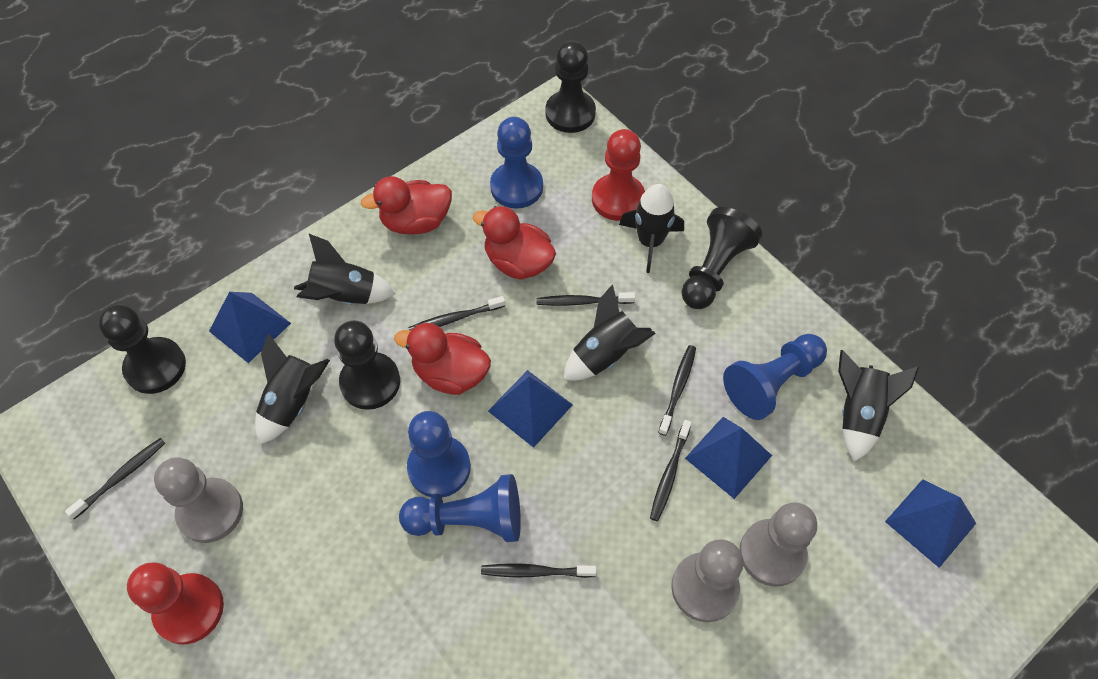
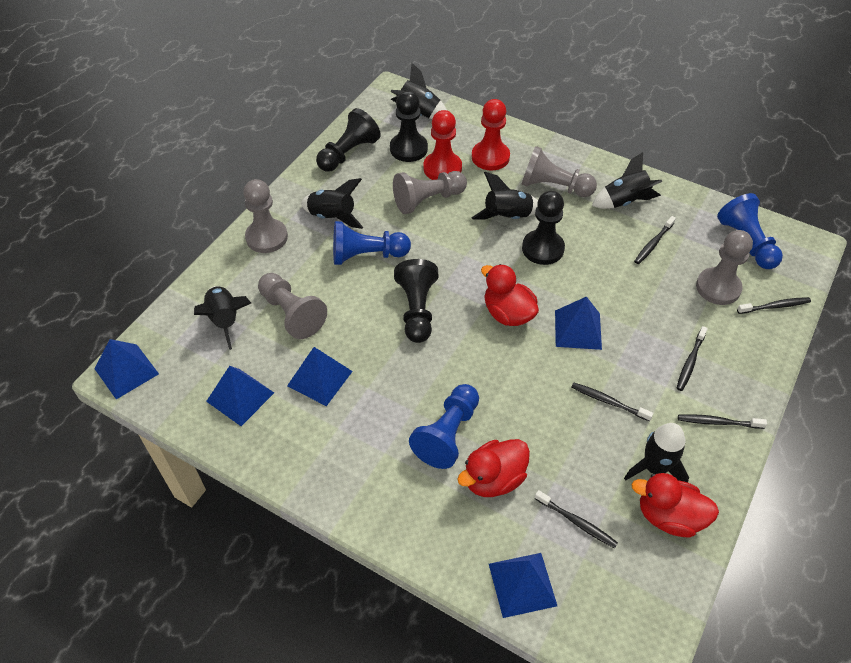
black rocket: [255,333,330,444] [294,234,395,305] [564,284,656,381] [619,184,684,273] [838,350,919,462] = 5 -> [194,286,251,350] [301,178,364,229] [390,63,447,119] [472,172,538,220] [592,152,662,209] [624,423,689,483] = 6
blue pawn: [399,474,521,542] [407,411,471,497] [490,117,543,209] [723,334,827,420] = 4 -> [333,221,411,265] [409,384,479,469] [717,193,783,269] = 3
blue pyramid: [209,292,291,363] [488,370,573,448] [685,417,772,499] [885,479,976,568] = 4 -> [95,339,159,399] [206,366,274,426] [287,347,353,406] [489,553,557,618] [555,296,602,350] = 5
grey pawn: [154,457,243,543] [671,539,743,622] [739,503,817,587] = 3 -> [243,179,288,253] [258,273,327,339] [393,171,467,214] [521,146,597,197] [696,230,753,305] = 5

